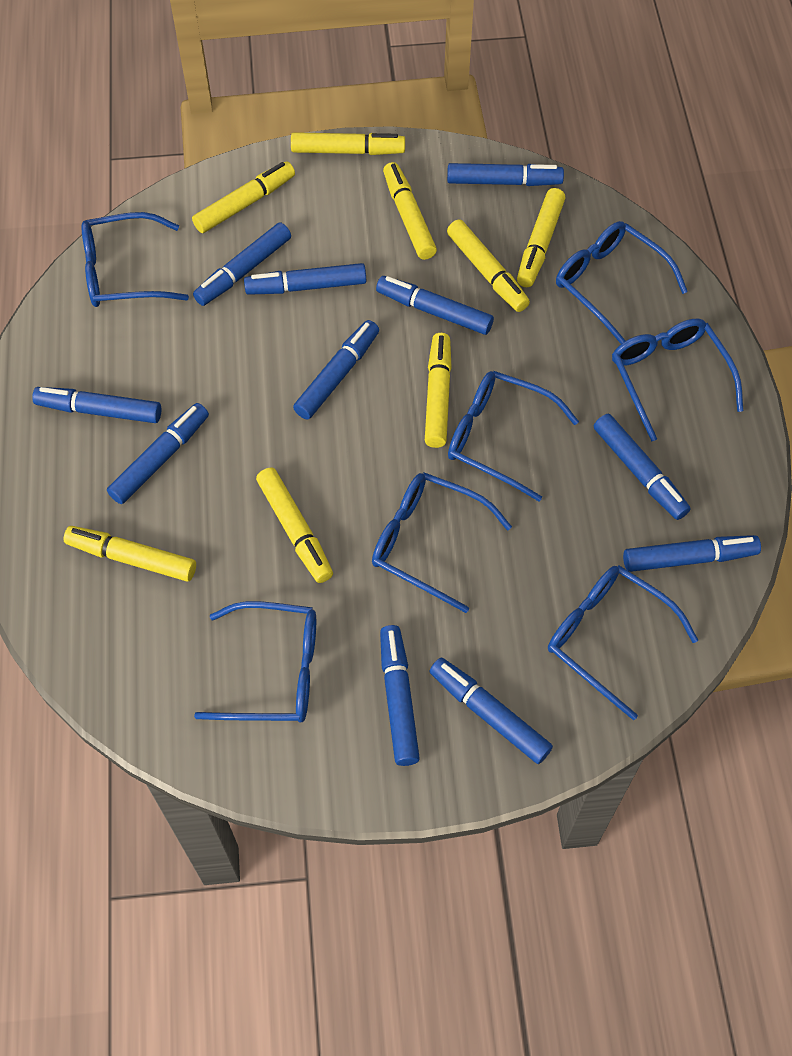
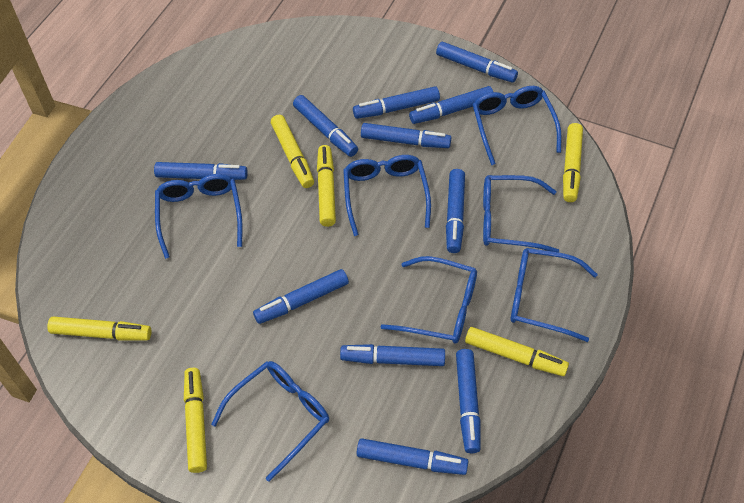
yellow marker: [64,526,196,582] [192,161,295,233] [256,467,333,583] [291,132,405,155] [383,162,437,260] [425,333,452,448] [447,220,530,312] [517,188,565,287] = 8 -> [47,316,151,341] [184,368,207,473] [271,115,314,188] [317,145,336,227] [465,327,569,376] [563,123,583,202] = 6

